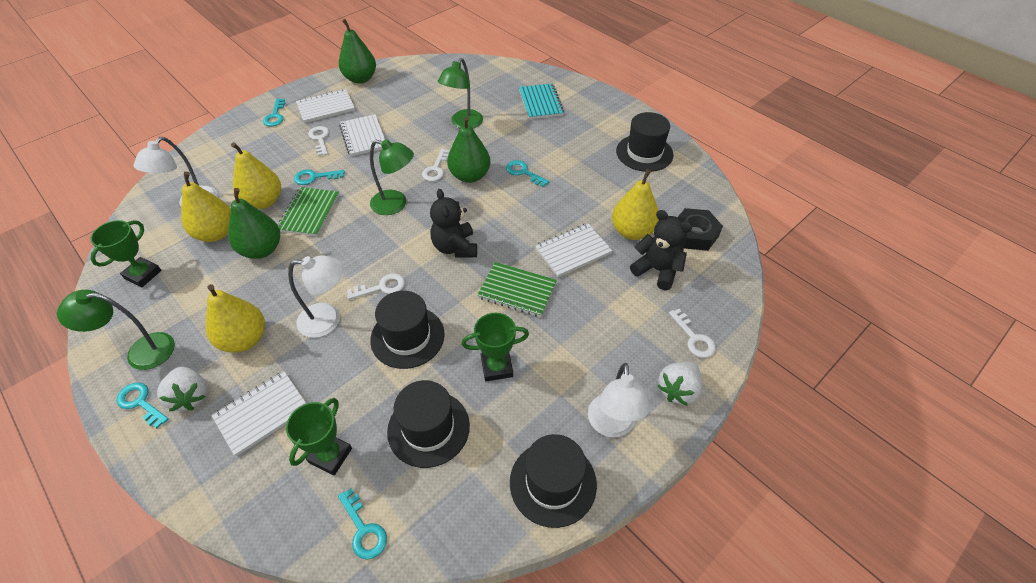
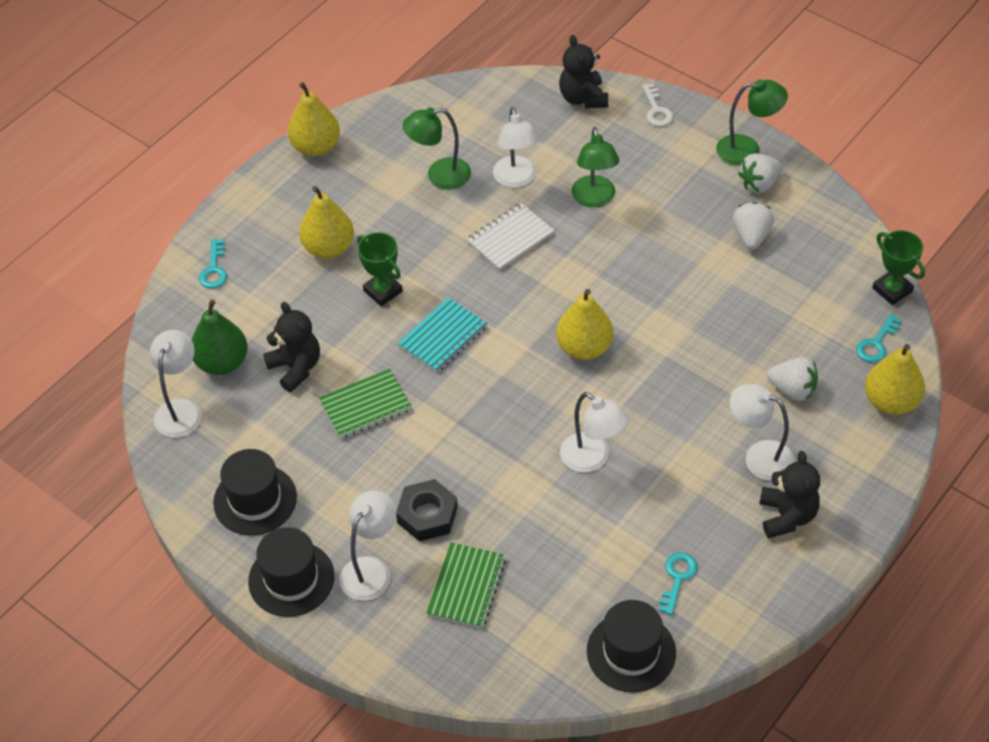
black hat: [370,291,445,369] [387,380,470,468] [510,434,597,528] [616,112,674,172] = 4 -> [213,449,297,535] [248,527,334,617] [587,600,676,692] = 3
black teddy bear: [430,189,477,258] [630,210,692,290] = 2 -> [263,302,320,392] [559,35,608,108] [759,451,820,538] = 3
green pear: [228,188,280,259] [339,19,376,84] [447,116,490,183] = 3 -> [192,300,248,375] = 1
green trophy: [90,220,161,287] [286,398,352,475] [462,313,529,381] = 3 -> [357,232,403,306] [872,230,925,305] = 2
turquoise key: [117,382,169,428] [263,99,285,126] [294,170,345,185] [338,488,387,560] [506,160,549,187] = 5 -> [199,239,227,289] [659,552,698,616] [856,314,902,363] = 3
white key: [308,126,329,156] [347,273,405,300] [422,149,450,181] [669,309,716,358] = 4 -> [642,83,673,127] = 1
white lamp: [134,137,217,206] [288,255,343,338] [588,363,650,437] = 3 -> [150,330,202,438] [339,490,396,601] [493,107,539,188] [560,392,629,473] [730,384,795,481] = 5
white notebook: [211,371,307,457] [296,89,355,123] [339,114,385,156] [535,223,613,277] = 4 -> [466,203,554,271] = 1
white strawberry: [157,366,207,412] [657,362,702,406] = 2 -> [733,202,774,250] [738,153,782,193] [767,357,818,401] = 3

